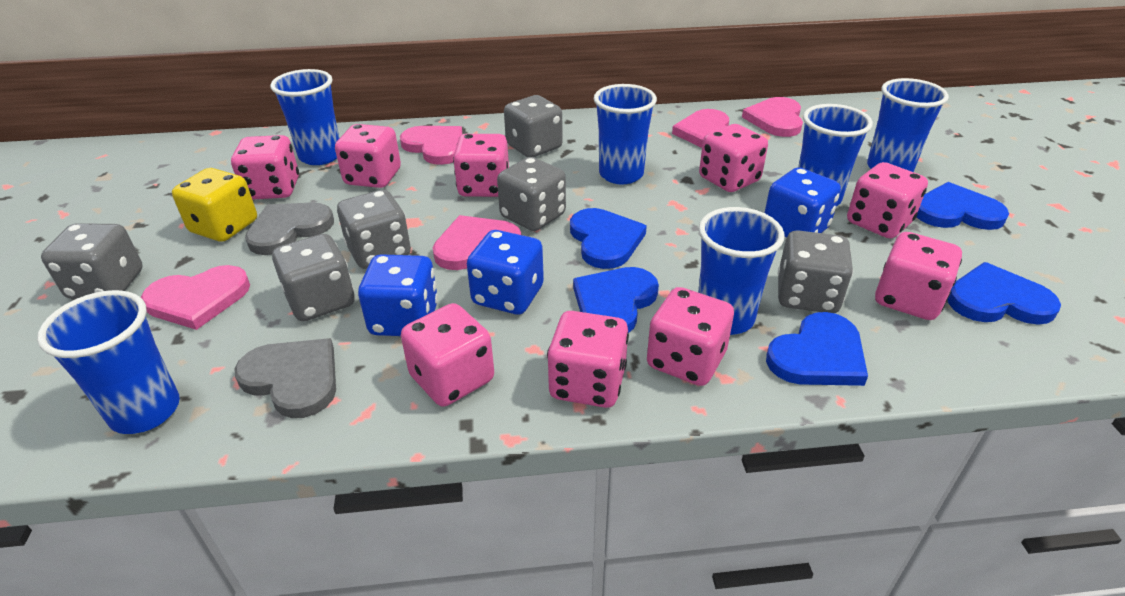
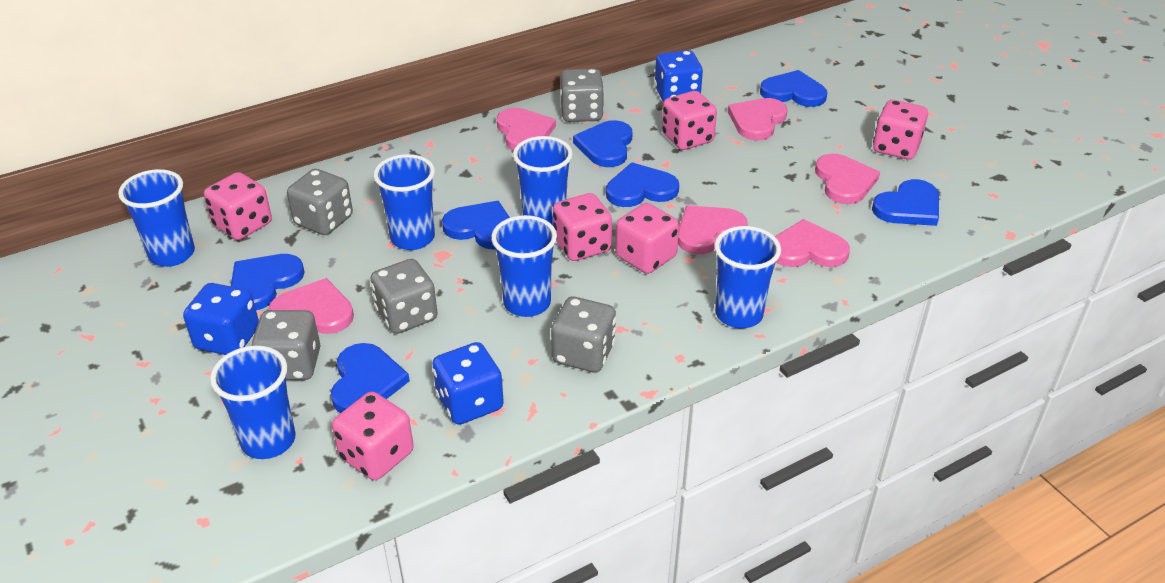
blue heart: [570,208,647,269] [573,267,659,333] [766,312,868,386] [917,182,1009,230] [947,262,1061,325] = 5 -> [231,254,305,310] [331,343,410,413] [442,201,510,250] [573,120,633,167] [606,162,679,207] [760,70,827,107] [872,179,939,226] = 7
grey dice: [41,223,143,299] [272,234,355,321] [337,190,411,269] [497,157,566,231] [504,95,563,157] [777,230,853,313] = 6 -> [252,310,321,380] [287,169,353,235] [370,259,438,334] [551,297,616,372] [560,69,604,122] = 5
grey heart: [234,338,336,418] [245,202,334,255] = 2 -> none = 0
pink dice: [231,135,299,200] [335,124,401,188] [401,303,494,407] [453,134,509,197] [547,311,629,408] [647,287,734,386] [699,124,768,192] [847,162,928,239] [875,232,962,320] = 9 -> [204,172,272,240] [332,391,414,480] [553,193,612,261] [615,203,679,274] [662,91,717,150] [873,100,928,160] = 6
pink heart: [141,265,250,330] [400,126,463,165] [433,215,521,270] [672,109,729,148] [742,97,803,137] = 5 -> [268,278,354,334] [496,108,556,151] [678,205,748,254] [728,98,788,140] [775,219,850,267] [815,154,880,204] = 6
yellow dice: [172,168,257,242] = 1 -> none = 0

